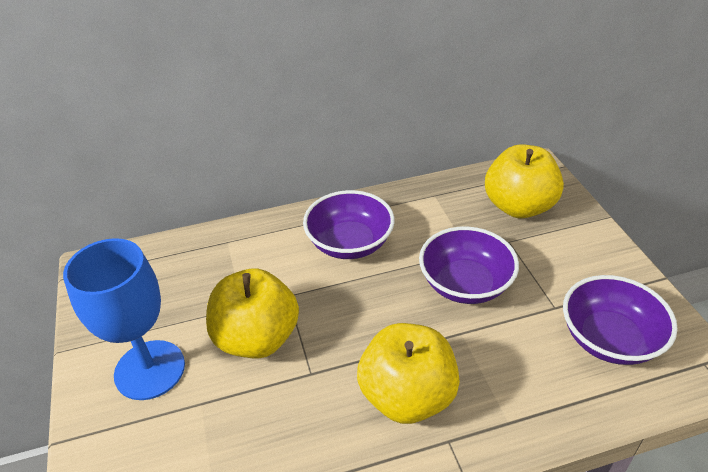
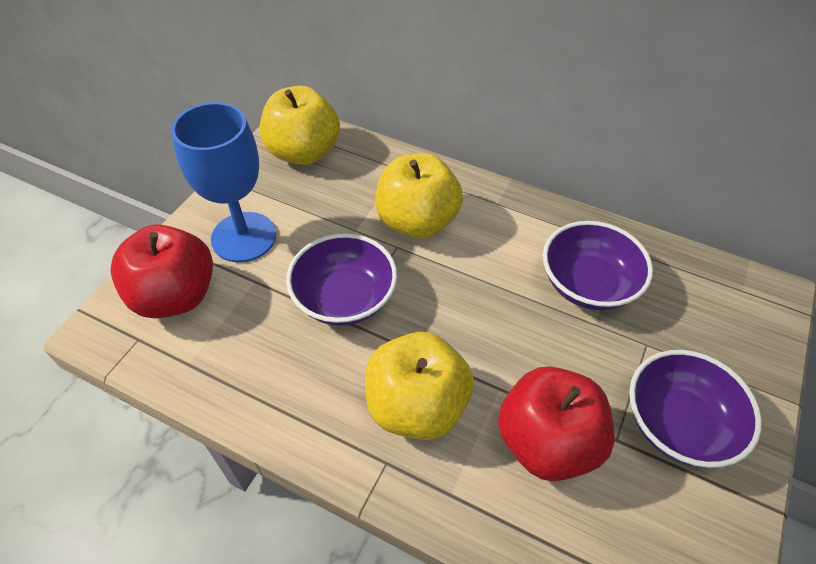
red apple: none = 0 -> [110,224,213,318] [498,366,615,481] = 2

